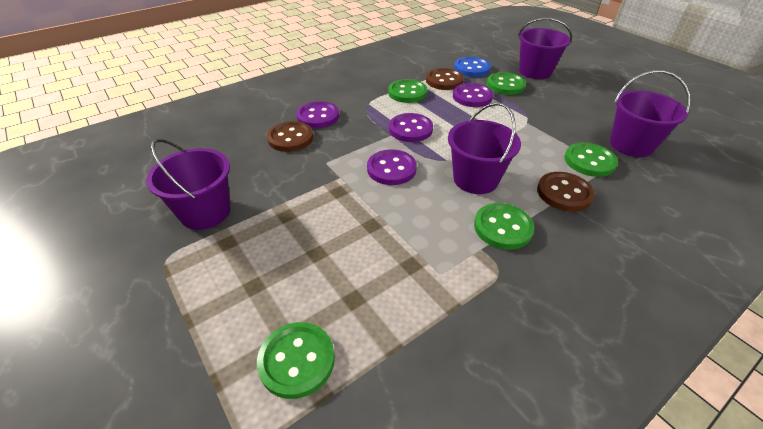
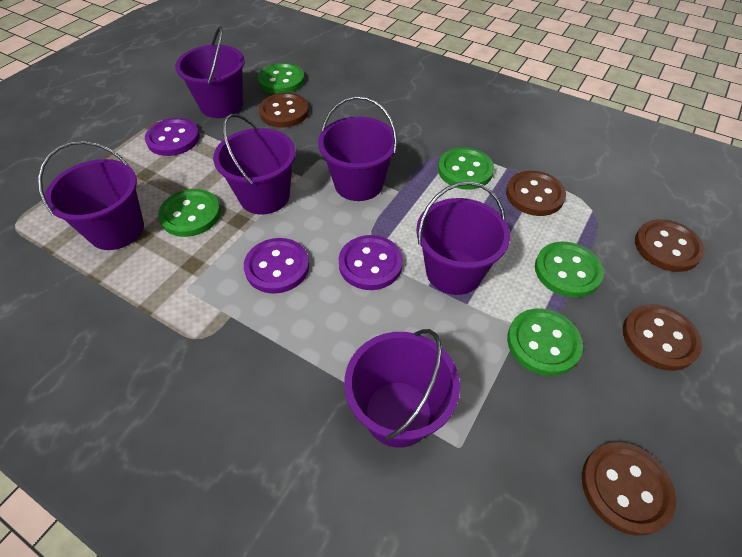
blue button: [454,57,491,77] = 1 -> none = 0
brown button: [267,121,313,152] [426,68,464,90] [537,172,595,212] = 3 -> [259,93,309,128] [506,171,566,216] [582,442,676,535] [623,304,702,371] [635,219,705,272] = 5
purple bucket: [146,139,231,230] [448,102,521,194] [518,18,572,79] [610,70,691,157] = 4 -> [38,141,144,250] [175,26,245,118] [213,114,296,214] [318,96,398,201] [344,329,460,448] [416,181,510,295] = 6
purple button: [296,101,339,128] [367,150,417,185] [389,113,433,142] [453,83,493,107] = 4 -> [145,118,200,156] [244,238,309,294] [339,235,403,290] = 3

